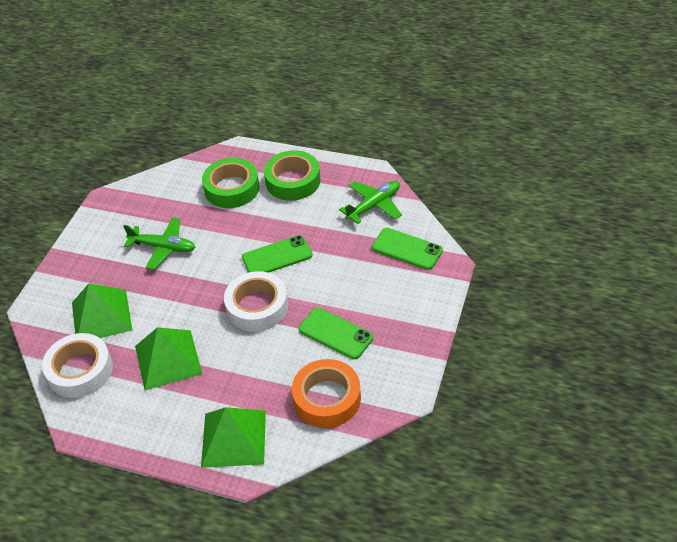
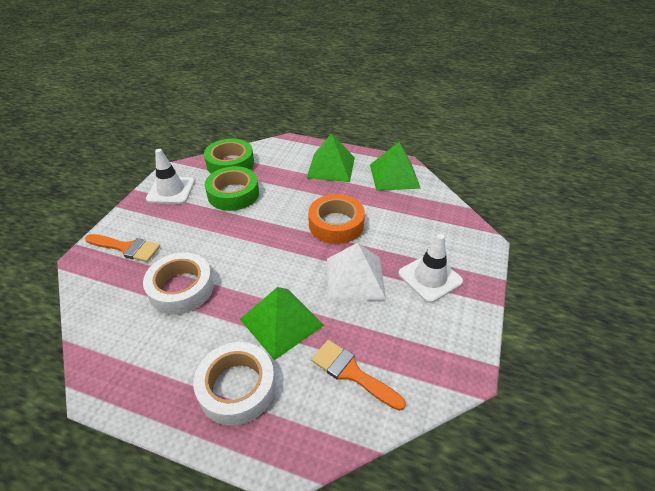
green phone: [242,235,312,273] [299,308,373,359] [372,228,443,270] = 3 -> none = 0
green plane: [123,217,196,270] [339,181,402,224] = 2 -> none = 0
orange brush: none = 0 -> [85,234,160,262] [311,340,406,411] = 2
white pyramid: none = 0 -> [327,243,386,301] = 1
white traffic cone: none = 0 -> [146,149,195,204] [398,234,463,303] = 2

